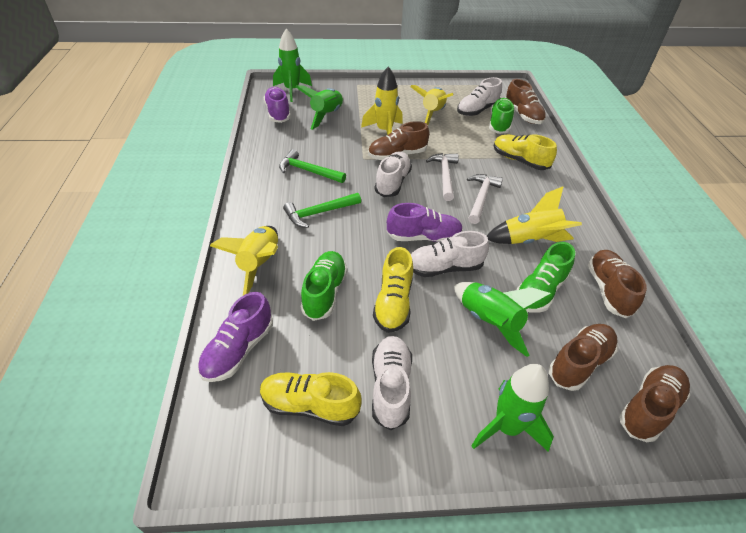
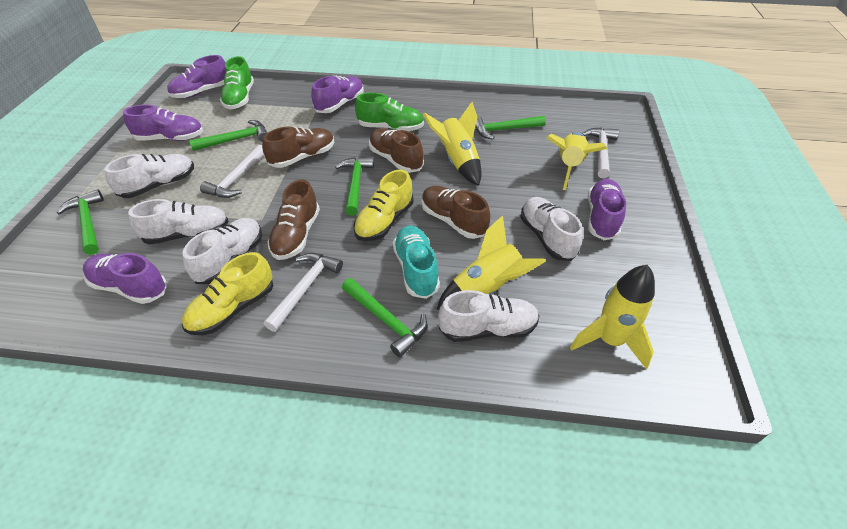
brown shoe: [368,121,429,160] [505,79,546,124] [549,324,618,391] [588,250,647,318] [619,365,690,442] = 5 -> [262,127,335,168] [267,179,320,260] [369,128,424,173] [422,186,490,239] = 4
green hammer: [279,149,346,183] [283,193,361,228] = 2 -> [57,189,104,255] [189,120,267,151] [335,157,374,215] [342,278,428,357] [475,116,546,140] = 5
green rocket: [273,29,312,102] [296,85,343,130] [454,282,552,357] [471,364,554,452] = 4 -> none = 0
green shoe: [301,251,347,321] [489,98,515,134] [516,242,575,313] = 3 -> [220,56,254,110] [355,92,424,131] = 2
purple shoe: [198,292,273,382] [264,87,291,123] [387,203,463,242] = 3 -> [83,253,167,304] [123,104,203,141] [167,55,226,98] [311,76,364,113] [588,179,626,240] = 5
turquoise shoe: none = 0 -> [393,226,440,299] = 1
white hammer: [426,153,459,201] [467,174,503,224] = 2 -> [200,145,264,198] [264,253,343,332] [582,128,619,178] = 3
white shoe: [372,336,412,430] [374,151,412,197] [411,231,489,277] [457,77,502,116] = 4 -> [105,154,194,198] [128,199,229,245] [182,218,262,284] [438,290,539,342] [520,197,583,261] = 5
yellow shoe: [260,372,361,426] [373,247,413,333] [494,134,557,170] = 3 -> [182,252,274,335] [353,170,414,241] = 2

